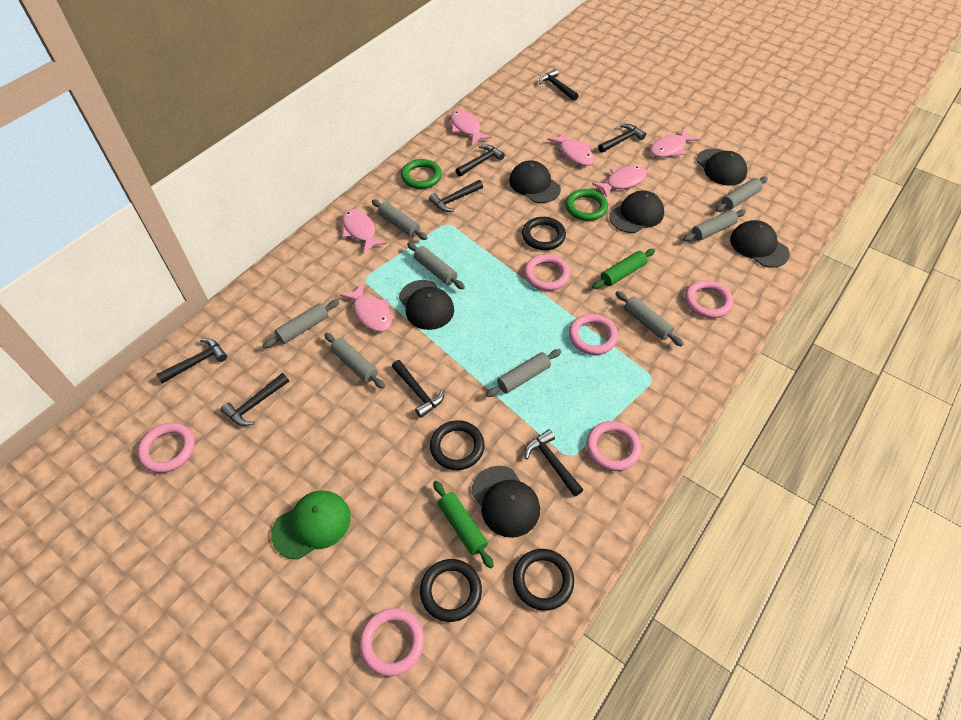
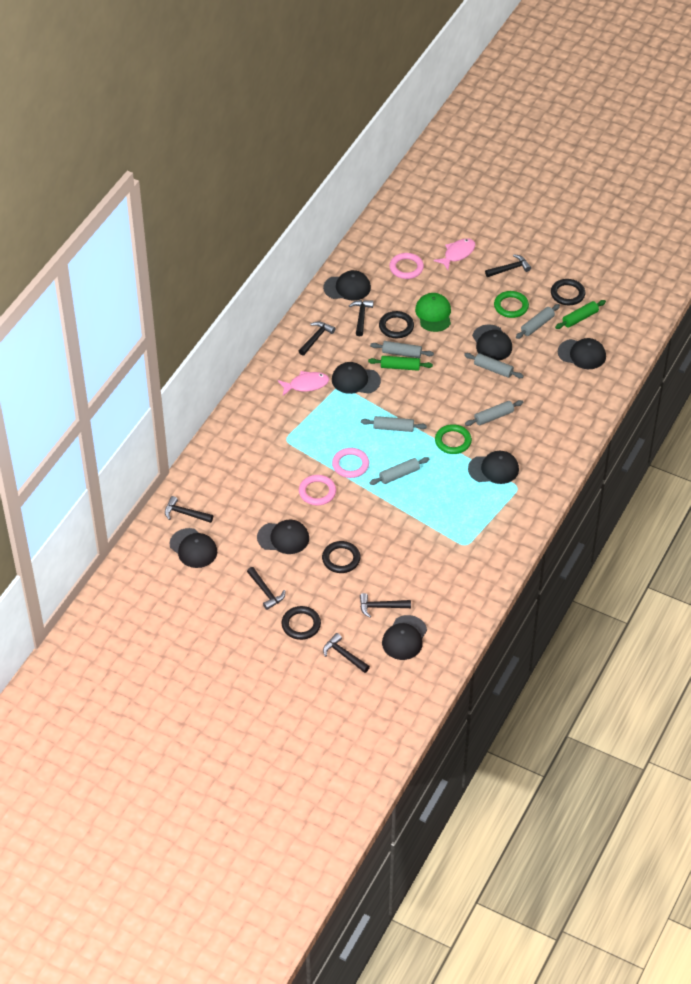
black cap: [399,280,454,330] [472,466,540,538] [509,160,561,203] [609,190,664,233] [697,148,747,186] [730,220,790,267] = 6 -> [170,528,217,568] [257,520,309,554] [323,270,371,300] [332,362,381,394] [382,615,427,660] [468,451,519,484] [472,324,512,361] [558,338,606,369] = 8
black hammer: [156,339,227,384] [221,373,289,426] [392,360,444,418] [429,180,483,212] [455,145,505,177] [525,429,583,497] [539,69,579,101] [598,124,646,153] = 8 -> [165,496,213,523] [247,567,286,610] [299,321,335,355] [323,633,370,673] [349,300,374,336] [360,593,411,618] [485,254,531,277] = 7
grey rolling pin: [263,300,340,348] [324,333,385,389] [372,199,427,240] [407,242,465,289] [486,349,561,397] [615,291,684,346] [683,210,746,241] [716,177,768,212] = 8 -> [361,416,427,432] [369,457,429,485] [370,341,434,358] [464,353,524,378] [465,400,523,426] [516,304,560,339] = 6
pink fish: [340,283,392,332] [342,209,387,253] [450,110,491,145] [547,131,594,166] [592,166,647,198] [650,128,700,157] = 6 -> [278,371,329,396] [434,238,475,270] = 2
pink ring: [138,423,195,473] [359,608,424,676] [524,254,570,291] [569,314,618,355] [586,421,641,471] [685,280,733,318] = 6 -> [299,475,336,505] [332,448,369,478] [389,253,424,279] = 3

